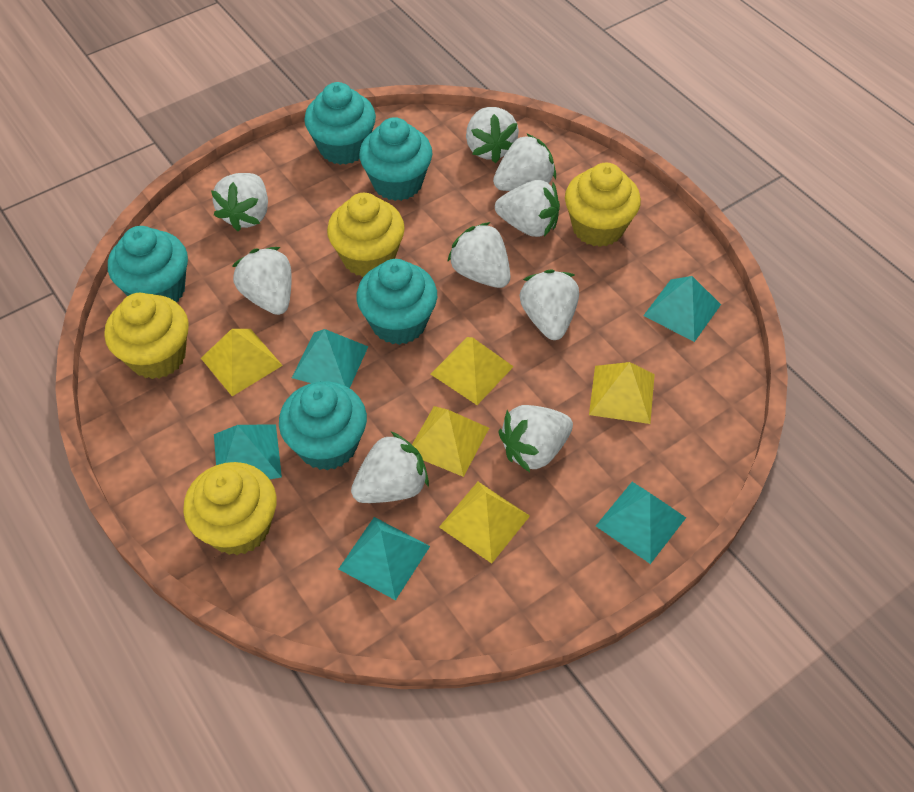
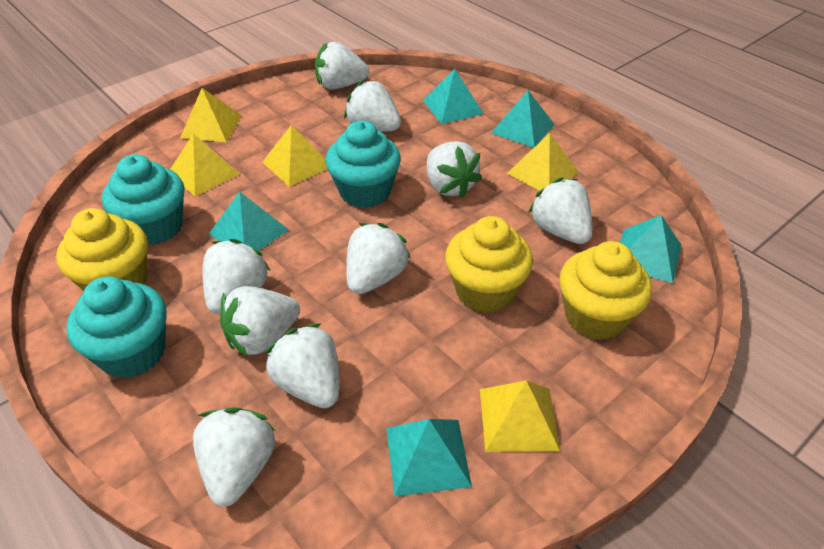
turquoise cupcake: [108,226,188,302] [279,381,367,470] [304,82,376,165] [357,259,437,345] [359,117,432,201] = 5 -> [66,276,166,379] [102,154,185,245] [325,121,401,208] = 3
yellow cupcake: [104,293,189,379] [183,462,277,555] [327,193,405,277] [565,163,641,247] = 4 -> [56,208,148,291] [445,216,533,313] [559,241,652,340] = 3

